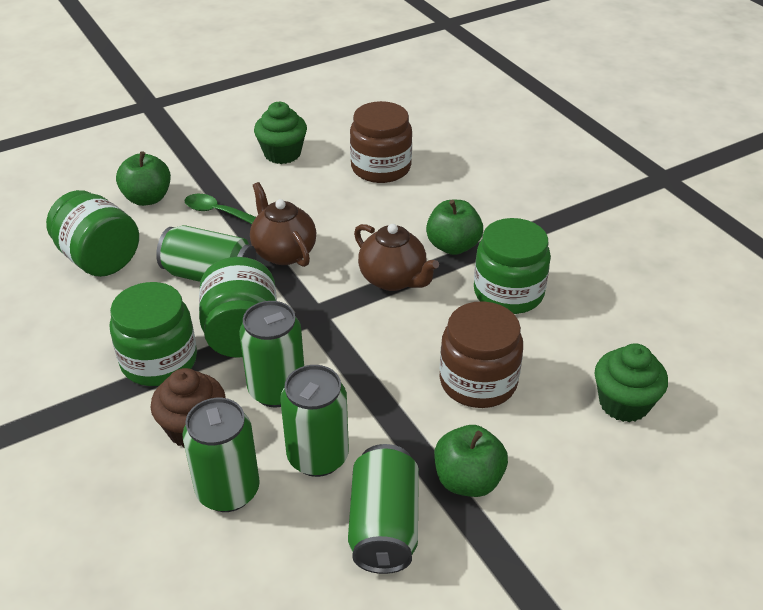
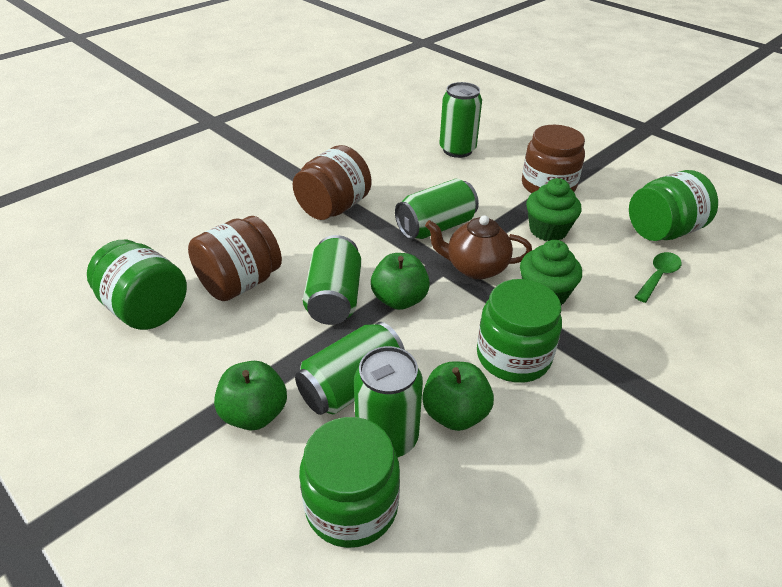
brown cupcake: [151,368,226,448] = 1 -> none = 0
brown jar: [350,101,412,183] [440,301,523,408] = 2 -> [188,216,282,301] [293,145,371,220] [522,125,585,193] = 3
brown teapot: [250,182,316,267] [354,224,439,291] = 2 -> [425,215,532,279] = 1

